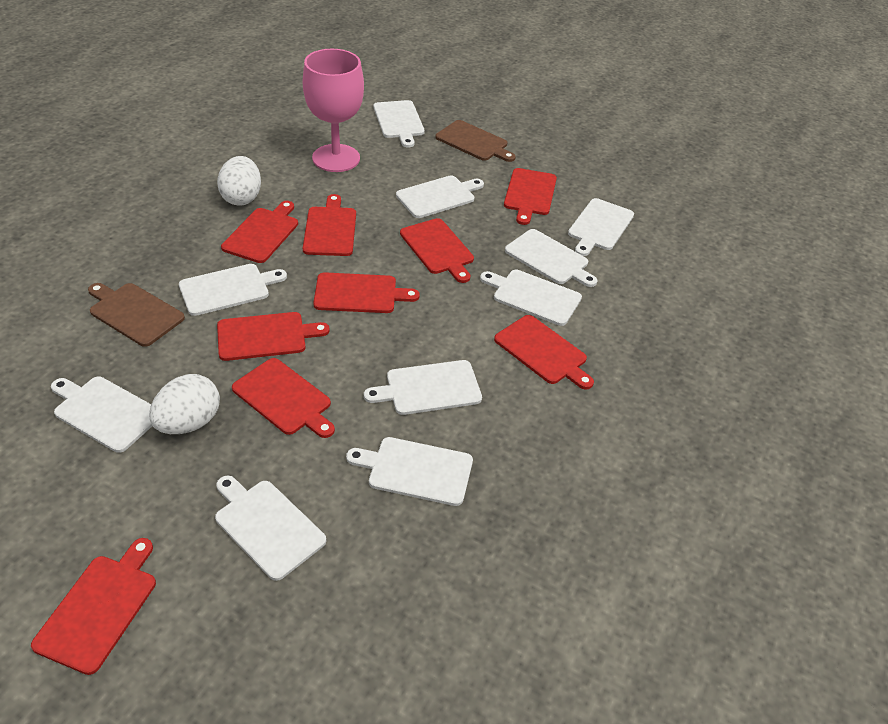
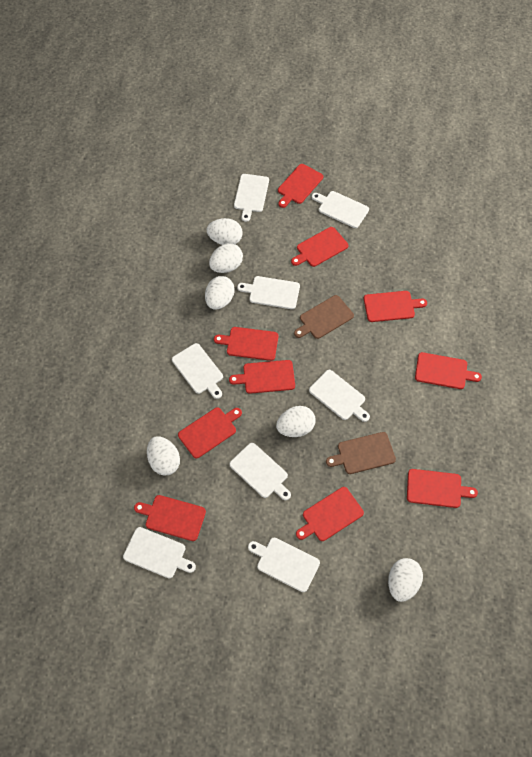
pink goblet: [302,49,364,172] = 1 -> none = 0
red cutting board: [31,538,156,675] [217,312,329,361] [221,201,298,263] [232,358,335,438] [303,194,356,256] [313,272,420,313] [400,218,474,283] [494,315,594,390] [504,168,557,225] = 9 -> [134,495,206,541] [178,407,242,458] [214,327,279,361] [229,360,295,394] [278,164,323,208] [291,227,349,267] [296,487,364,541] [364,291,427,322] [407,469,478,508] [415,352,482,389] = 10
white cutting board: [51,377,152,453] [179,264,287,316] [215,476,326,581] [346,437,473,506] [364,360,482,415] [373,100,425,147] [396,176,484,218] [480,270,582,326] [505,229,597,287] [568,198,634,256] = 10 -> [123,527,196,579] [172,343,223,399] [230,443,291,500] [234,174,269,222] [237,276,300,309] [248,538,320,592] [309,370,370,422] [312,191,369,228] = 8
white egg: [149,374,220,434] [217,156,261,206] = 2 -> [147,436,180,476] [205,276,235,310] [207,218,243,245] [209,243,243,273] [276,406,316,437] [388,558,423,602] = 6

